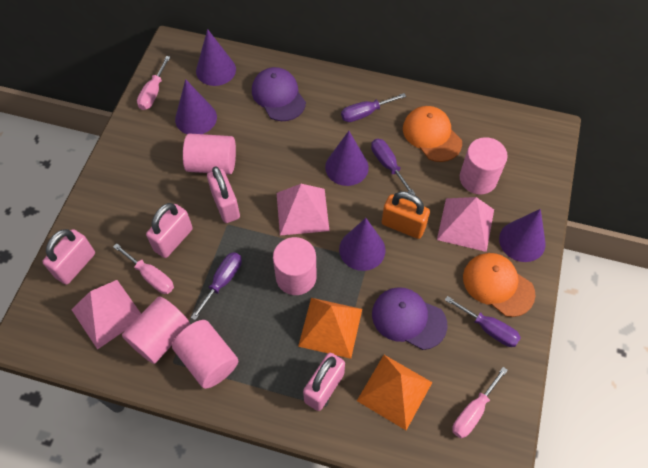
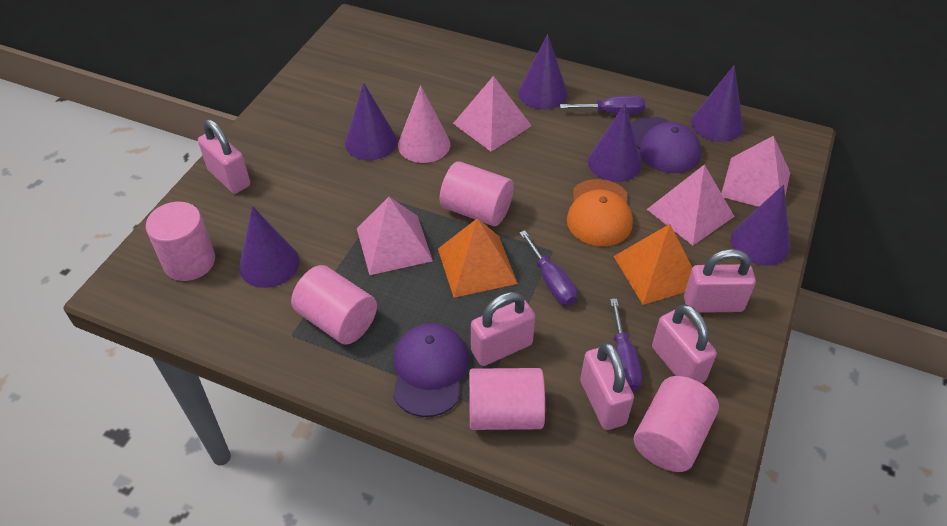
orange cap: [403,106,462,162] [463,253,535,317] = 2 -> [567,179,633,246] = 1
orange padlock: [382,192,430,239] = 1 -> none = 0
pink cone: none = 0 -> [398,85,450,163] = 1
pink padlock: [42,229,95,285] [146,203,193,258] [207,166,240,223] [303,353,345,411] = 4 -> [198,119,250,194] [471,292,535,366] [580,342,634,430] [652,304,717,383] [684,249,756,313] = 5
pink pyramid: [71,280,141,349] [277,184,330,235] [437,197,494,252] = 3 -> [357,197,433,275] [453,76,532,152] [647,164,735,246] [721,136,790,207] = 4
pink screwdriver: [113,243,174,294] [137,56,170,110] [452,367,508,438] = 3 -> none = 0
purple cone: [175,79,217,134] [196,29,236,86] [325,131,369,186] [339,218,386,271] [499,209,546,262] = 5 -> [239,206,299,288] [345,83,397,160] [518,34,568,109] [588,104,642,182] [691,65,743,142] [731,185,790,266] = 6
purple screwdriver: [191,252,242,320] [341,93,406,122] [371,139,415,195] [445,296,521,347] = 4 -> [519,230,577,305] [560,96,646,114] [610,299,642,392] = 3

